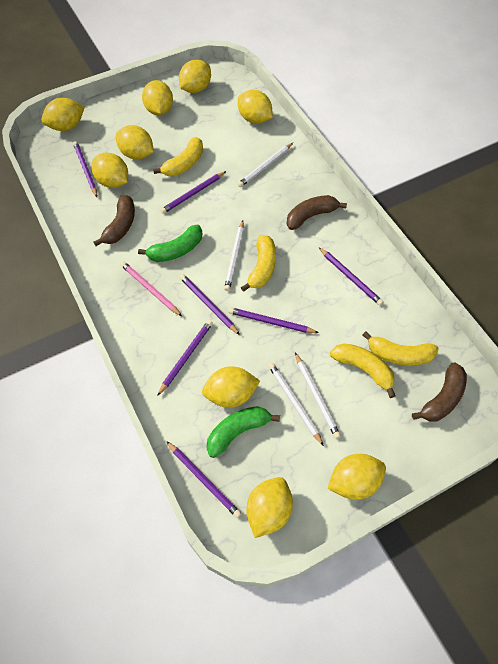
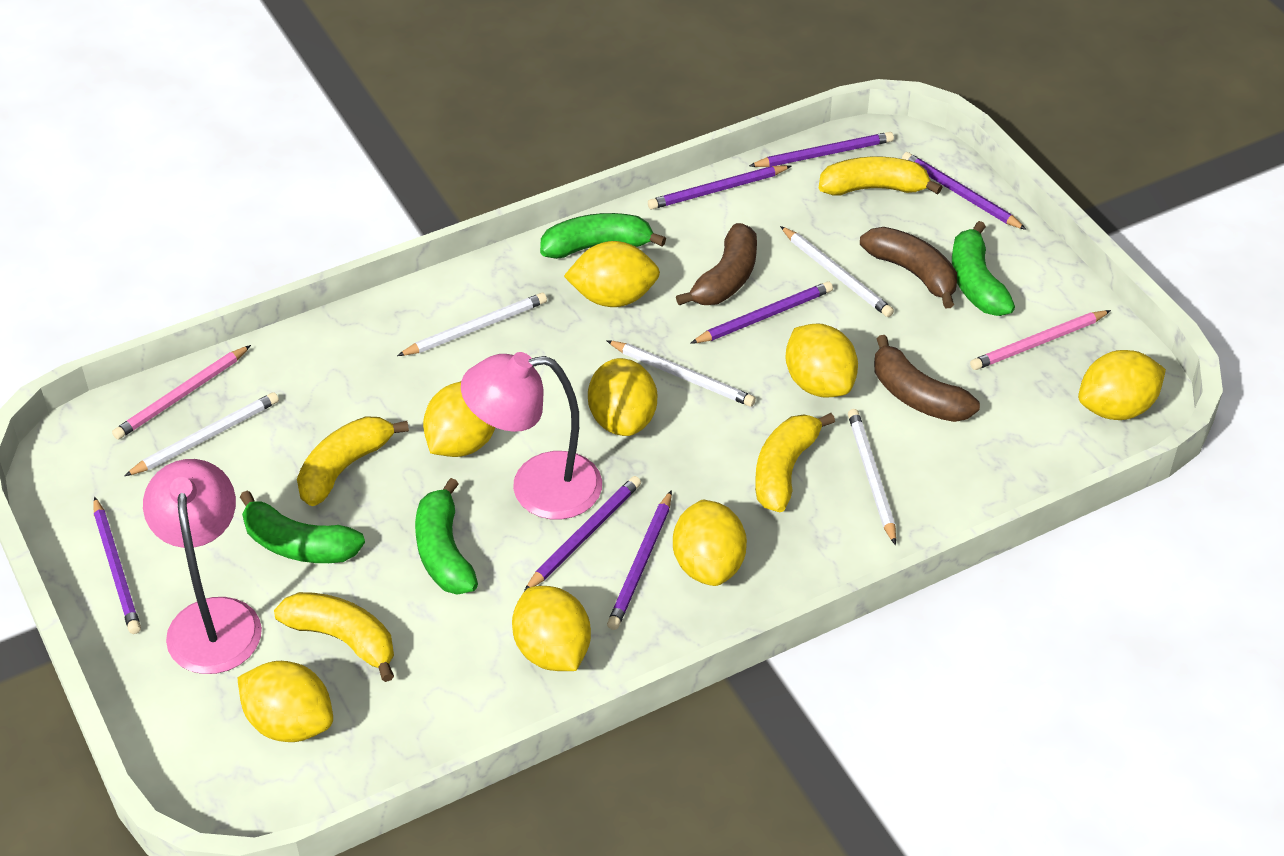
green banana: [138,225,202,262] [206,406,280,458] = 2 -> [240,491,365,563] [415,478,478,595] [540,213,666,259] [952,221,1015,316] = 4
pink lamp: none = 0 -> [143,459,262,674] [461,352,602,519] = 2
pink pencil: [120,261,182,316] = 1 -> [112,345,251,440] [970,310,1111,370] = 2
white pencil: [224,220,244,291] [238,143,293,187] [268,363,324,446] [295,353,341,439] = 4 -> [125,392,279,476] [397,293,547,356] [606,340,756,407] [780,226,894,317] [848,409,896,545] = 5
yellow lemon: [41,98,85,131] [91,153,128,188] [116,125,154,159] [142,80,173,115] [179,60,211,93] [202,366,260,408] [238,90,273,124] [247,477,293,538] [328,454,386,500] = 9 -> [237,661,333,742] [423,381,495,457] [512,586,591,671] [564,241,660,307] [588,358,657,436] [673,500,747,586] [785,324,858,398] [1078,350,1166,420] = 8

